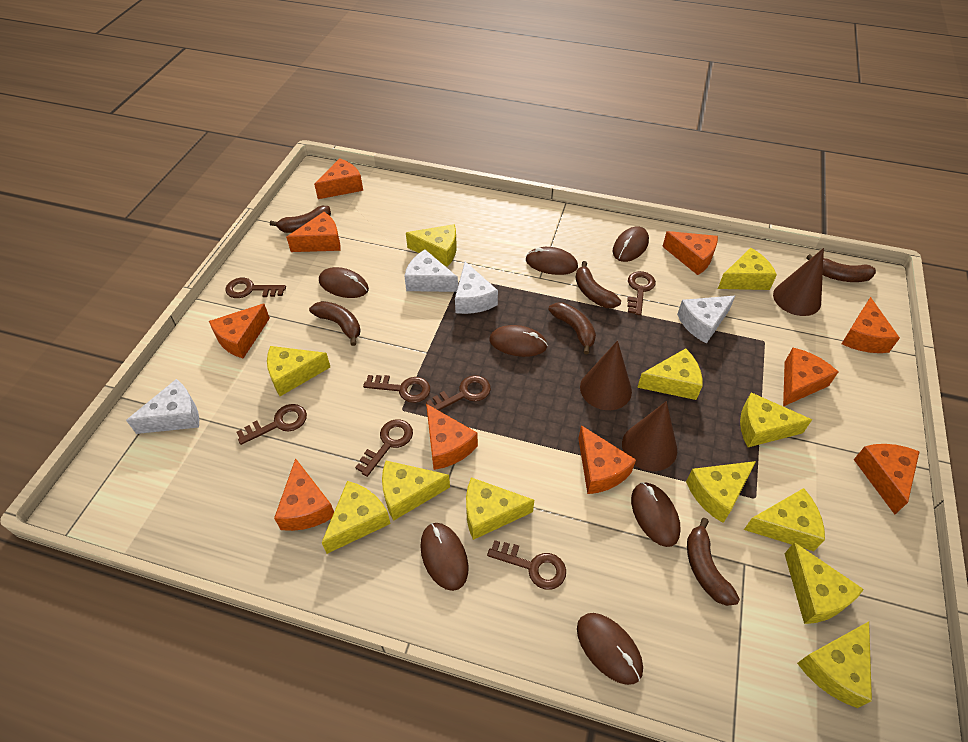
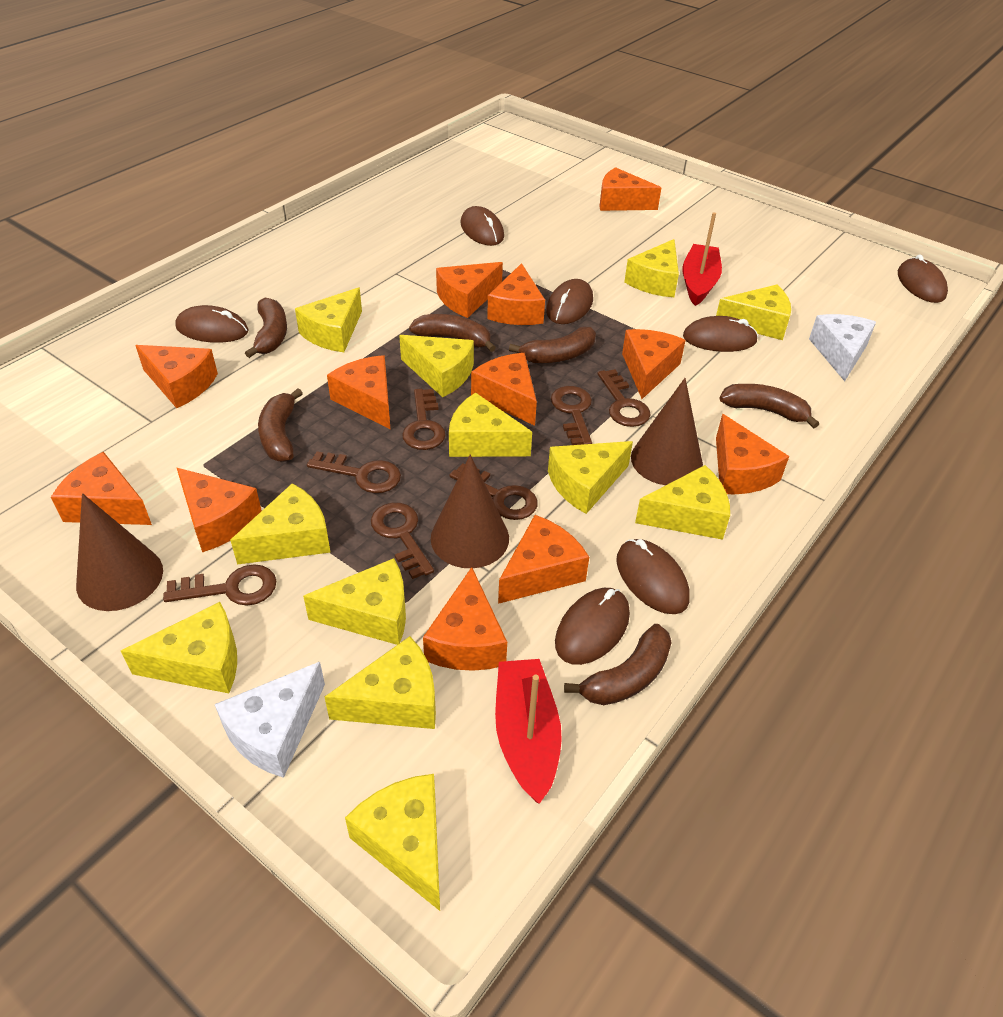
orange cheese: [209,304,270,358] [274,458,334,531] [286,212,341,252] [314,158,363,199] [426,404,478,470] [578,425,636,494] [662,231,718,275] [783,348,838,407] [842,297,900,353] [854,444,920,514] = 10 -> [51,452,152,525] [135,345,218,408] [177,468,262,552] [327,355,390,429] [423,567,507,671] [436,262,503,318] [471,353,537,426] [487,263,545,325] [498,515,589,604] [600,167,661,211] [622,329,686,399] [716,414,789,494] = 12
red boat: none = 0 -> [495,659,562,804] [682,212,722,306] = 2
white cheese: [126,379,199,434] [404,250,458,292] [455,261,498,314] [677,296,735,344] = 4 -> [214,662,325,778] [809,314,876,381] = 2

